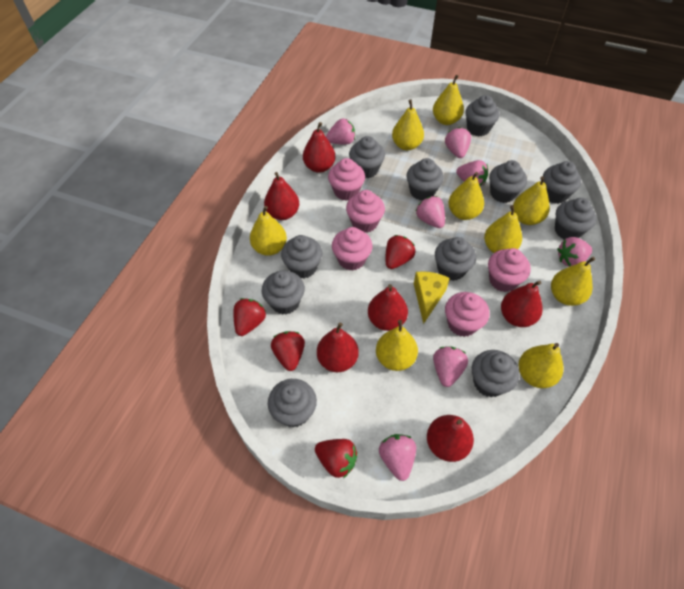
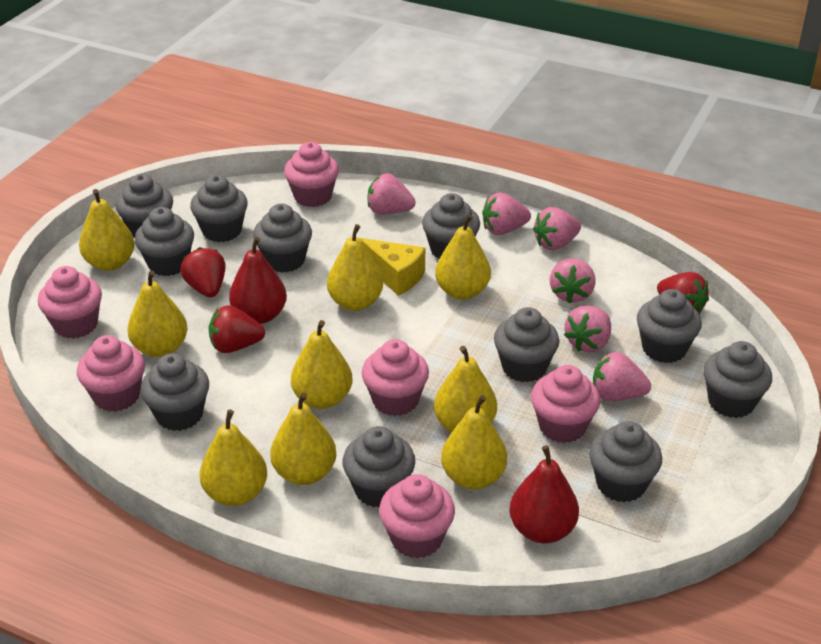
pink cupcake: [328,158,365,201] [332,227,372,271] [346,190,385,233] [445,292,489,337] [488,248,531,292] = 5 -> [38,266,102,339] [77,335,145,412] [284,142,339,207] [362,339,429,416] [379,474,455,559] [531,365,600,443] = 6
pink strawberry: [326,118,355,145] [379,434,416,481] [416,196,445,228] [433,346,468,387] [445,127,471,158] [456,160,488,187] [557,237,592,267] = 7 -> [367,173,416,215] [482,193,531,235] [533,207,581,250] [550,258,596,303] [564,305,611,352] [593,352,651,401] = 6
red pear: [264,172,299,220] [303,122,335,173] [317,322,359,372] [368,284,408,331] [427,415,474,462] [501,280,543,327] = 6 -> [229,237,287,324] [509,445,579,543] = 2
red strawberry: [233,298,266,336] [271,331,305,371] [315,439,358,478] [386,235,415,269] = 4 -> [180,247,226,297] [209,305,265,353] [657,272,709,314] = 3

